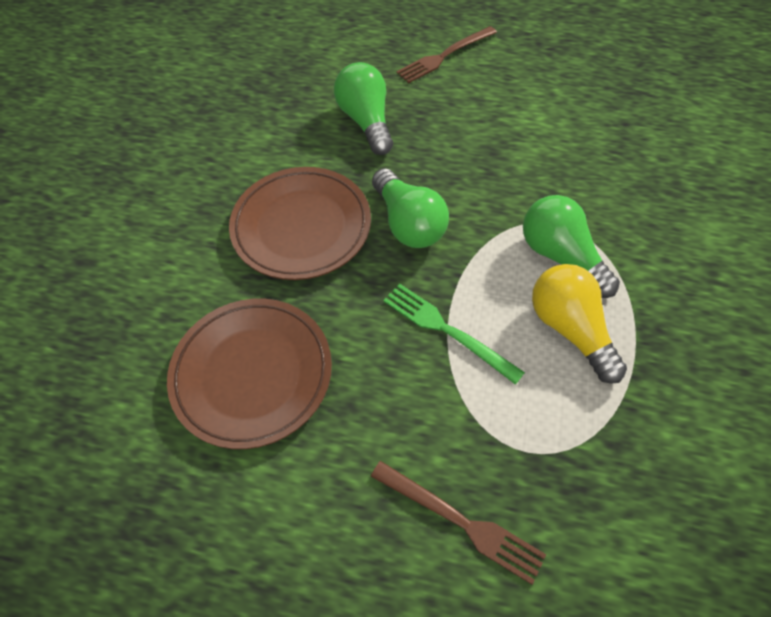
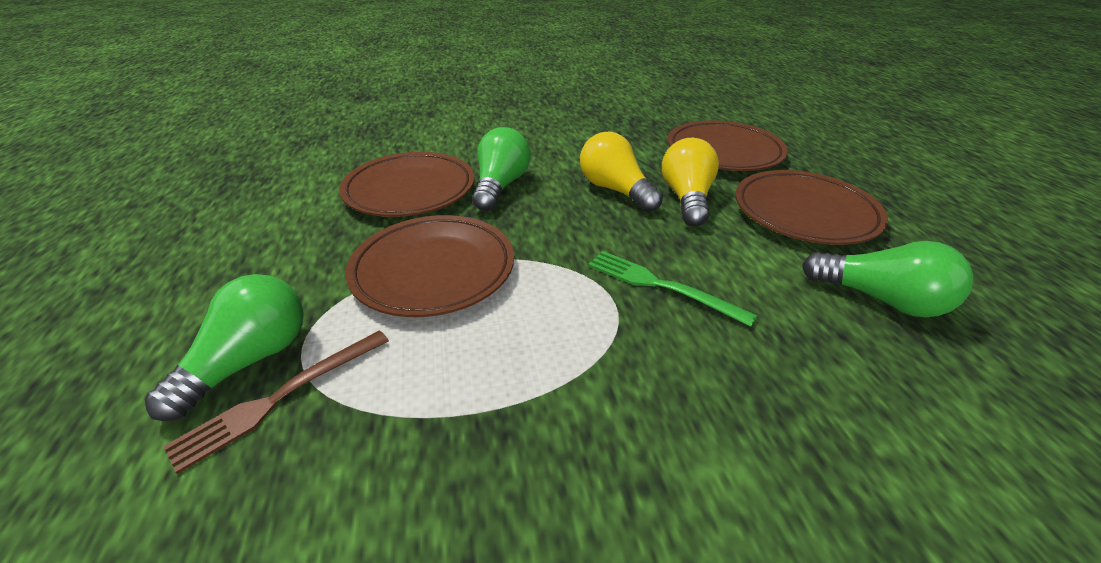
brown fork: [371,461,546,585] [396,26,497,83] = 2 -> [164,331,389,474] = 1
brown plate: [167,299,332,449] [229,167,371,280] = 2 -> [339,152,474,217] [346,215,514,317] [667,120,788,171] [735,170,888,245] = 4
yellow light bulb: [532,264,627,384] = 1 -> [580,132,663,212] [662,138,719,227] = 2

